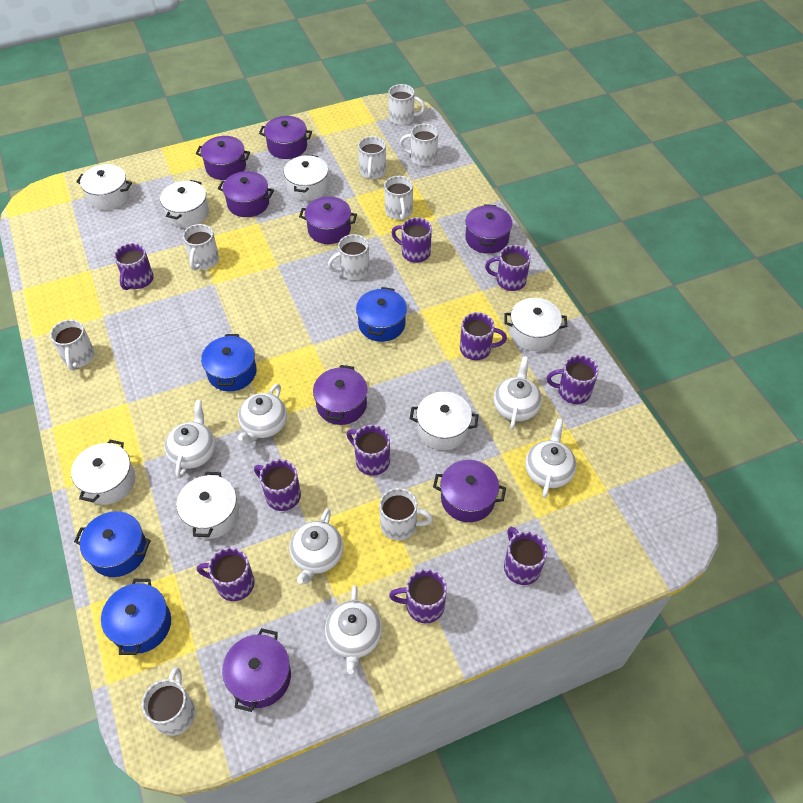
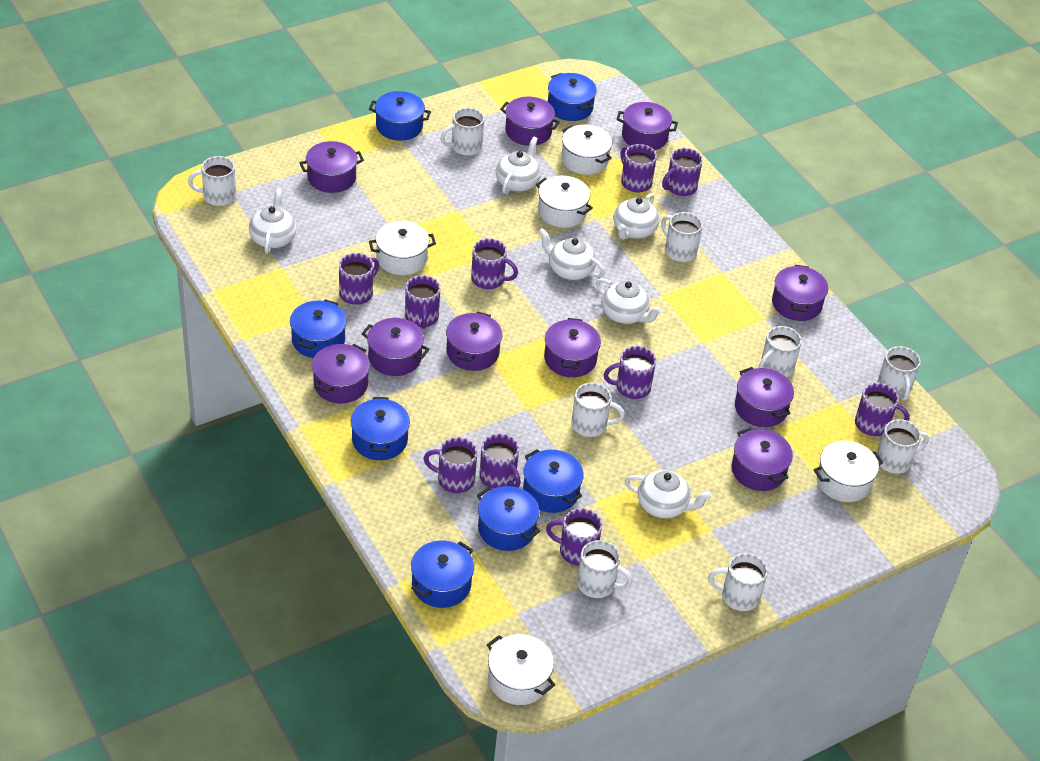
blue pot: [74,511,151,577] [101,579,171,655] [201,334,257,392] [356,287,407,342] = 4 -> [290,299,347,358] [351,397,410,460] [369,91,431,141] [411,541,474,608] [477,486,540,551] [523,449,584,513] [548,73,597,121] = 7
purple pot: [196,136,250,180] [218,171,274,217] [222,628,291,712] [259,116,312,159] [299,196,357,244] [313,365,368,425] [433,460,506,522] [465,204,512,254] = 8 -> [299,141,364,193] [312,344,370,403] [362,318,429,376] [446,312,502,371] [500,96,560,146] [544,318,601,377] [617,102,678,150] [731,428,793,491] [735,367,794,427] [772,265,828,321] = 10
white pot: [71,440,135,505] [76,164,132,210] [160,180,209,228] [176,472,239,539] [284,155,329,201] [410,392,478,450] [504,298,567,351] = 7 -> [369,221,436,275] [487,634,555,705] [536,176,593,228] [562,125,612,175] [813,440,883,502] = 5

